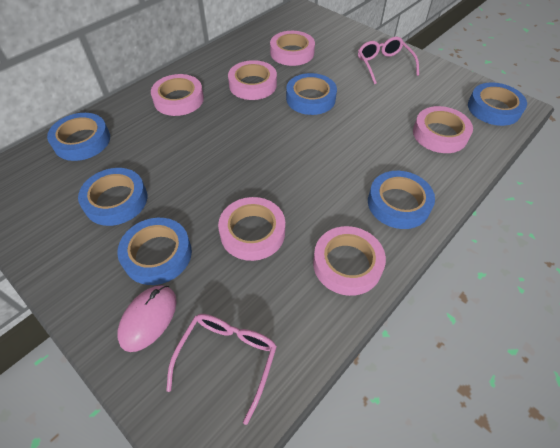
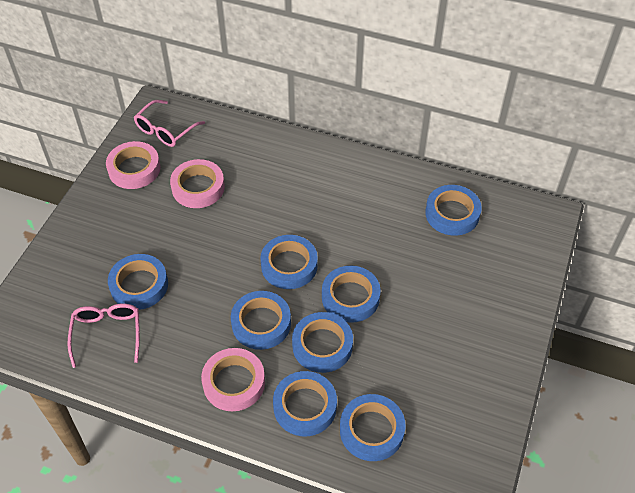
blue tape: [47,113,110,161] [78,168,147,226] [117,218,192,285] [286,73,337,115] [368,171,435,229] [468,83,527,126] = 6 -> [108,254,168,310] [231,291,291,350] [260,235,318,289] [273,371,337,436] [292,312,353,373] [322,266,381,323] [340,394,405,461] [425,185,482,236] = 8
pink mouse: [117,285,177,352] = 1 -> none = 0
pink tape: [151,74,204,116] [218,197,285,261] [228,60,277,100] [270,31,315,66] [313,226,386,296] [413,106,473,153] = 6 -> [106,141,161,189] [170,159,225,208] [201,348,265,411] = 3

